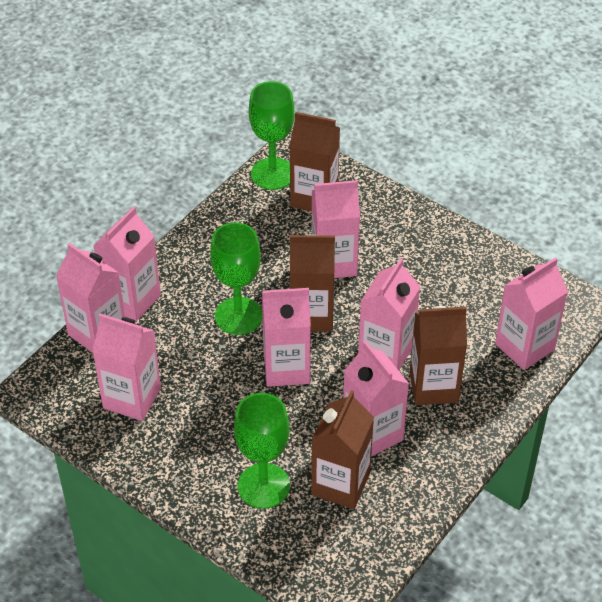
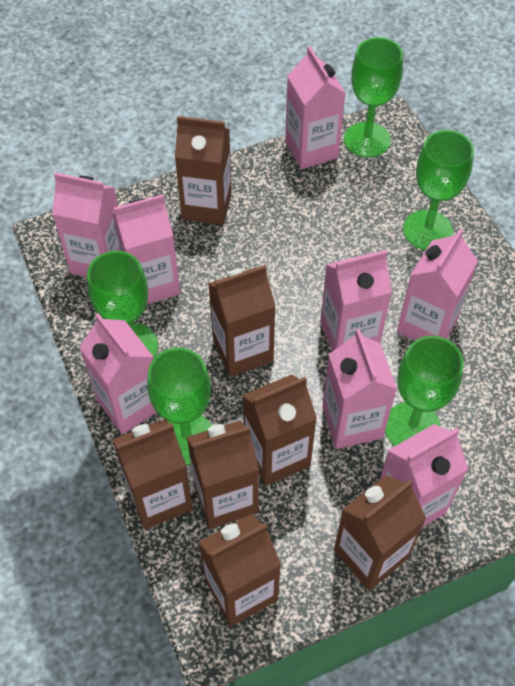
brown carton: [290,112,340,211] [290,235,335,332] [311,390,374,509] [410,306,467,405] = 4 -> [112,419,193,530] [175,116,232,225] [187,420,259,529] [199,514,281,627] [208,265,276,377] [242,375,317,486] [334,475,426,591] = 7
green goblet: [210,222,263,335] [234,393,290,509] [249,81,295,190] = 3 -> [87,251,158,358] [148,348,212,465] [344,37,403,158] [385,336,464,446] [403,130,474,250] = 5

